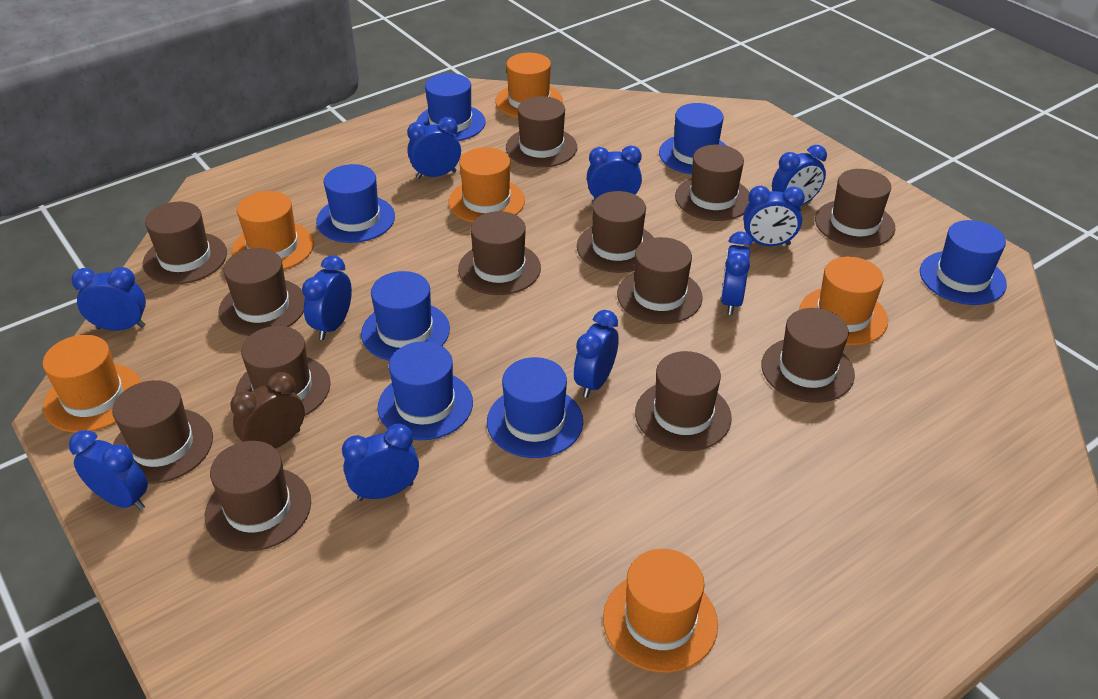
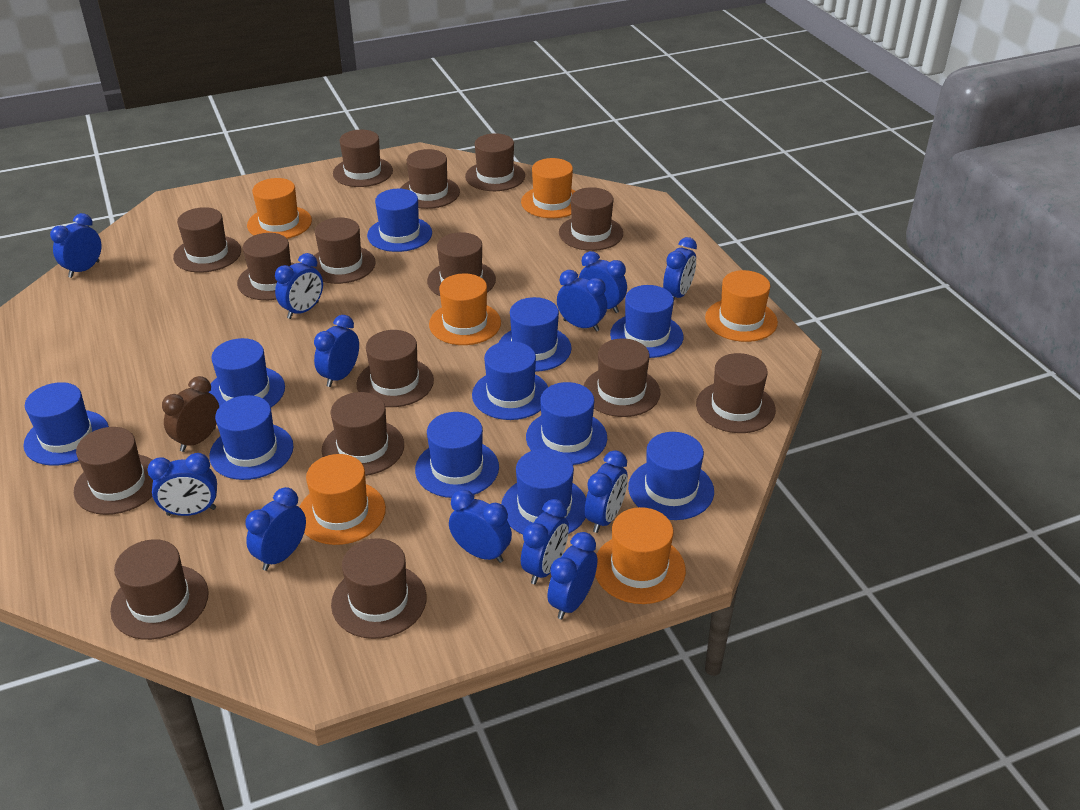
blue clock: [69,430,148,510] [71,267,146,331] [302,255,352,340] [342,424,419,501] [407,117,461,179] [574,310,619,398] [587,145,642,203] [721,231,752,315] [743,186,805,246] [772,145,827,205] = 10 -> [50,213,101,278] [147,453,217,516] [245,487,306,571] [275,253,323,319] [314,315,359,387] [449,490,512,563] [521,499,569,584] [547,532,597,619] [557,270,607,332] [579,251,627,313] [585,450,628,533] [663,237,697,299] = 12
blue hat: [316,164,395,243] [361,271,450,361] [378,341,473,440] [416,73,486,141] [487,357,583,458] [659,103,727,174] [920,220,1007,305] = 7 -> [24,382,109,466] [209,338,285,407] [209,395,294,480] [367,189,432,252] [415,412,499,498] [472,341,548,420] [499,297,572,372] [501,449,586,535] [526,382,607,465] [610,285,683,358] [628,432,714,520] = 11
brown hat: [112,380,213,484] [143,202,227,284] [205,441,311,551] [219,248,305,336] [235,326,330,416] [458,211,541,295] [506,96,577,167] [577,191,654,273] [617,237,703,324] [635,351,732,451] [675,145,749,221] [761,308,855,403] [815,169,895,248] = 13 -> [74,427,153,515] [110,539,209,640] [173,207,241,273] [237,233,295,300] [312,218,376,284] [321,392,404,476] [331,538,427,639] [333,130,393,187] [356,330,434,407] [400,149,460,209] [427,232,496,296] [465,133,525,191] [559,187,623,251] [583,338,660,417] [696,353,776,433] = 15

